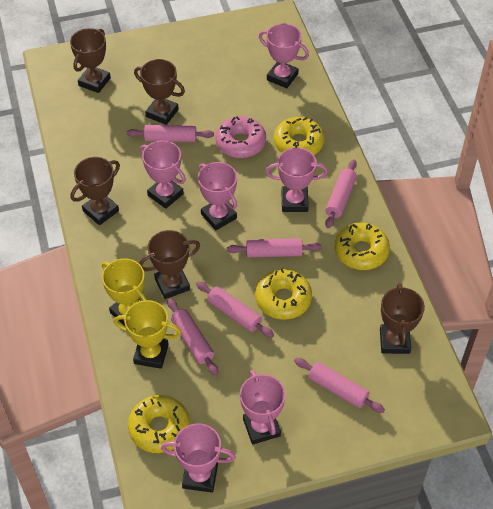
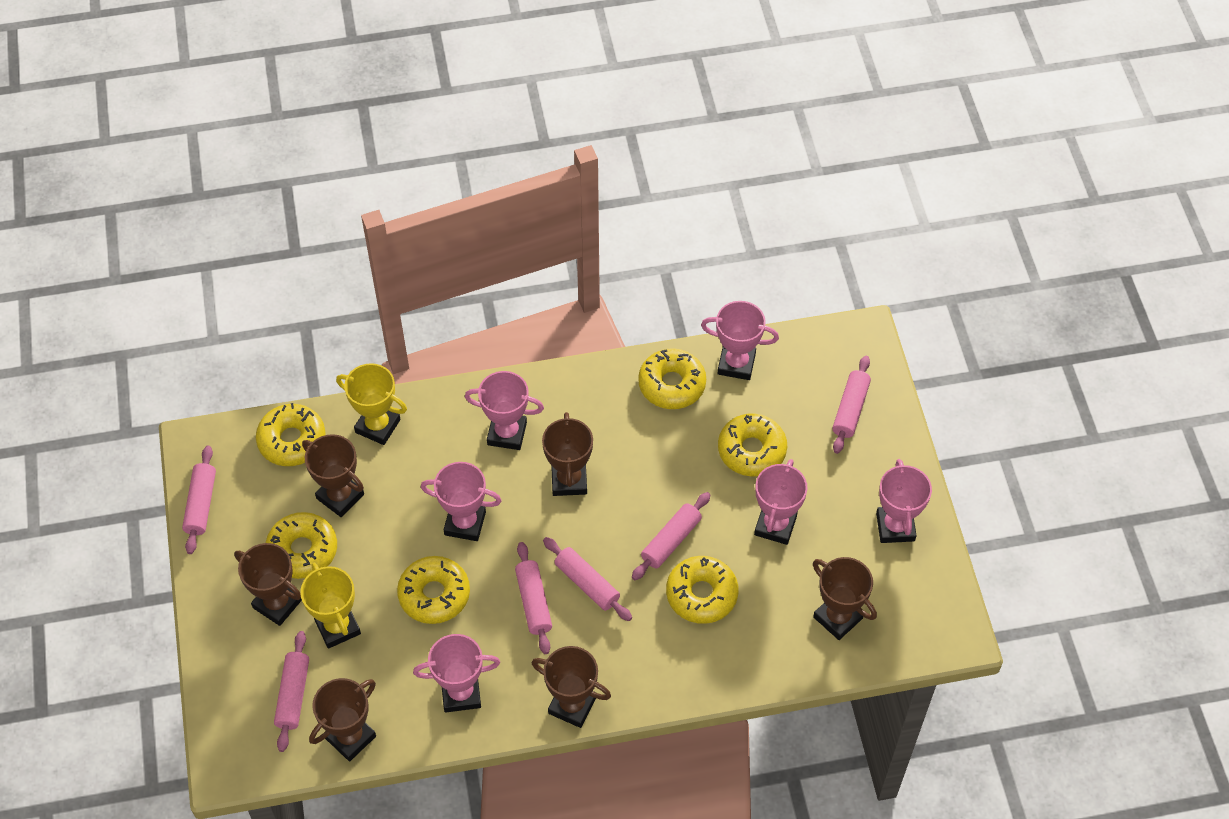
brown trophy: [70,28,111,93] [70,157,120,225] [134,59,185,125] [139,230,200,299] [380,283,425,354] = 5 -> [234,543,302,626] [302,434,364,517] [309,678,376,761] [532,646,611,728] [542,412,593,496] [813,557,877,640] = 6
pink donut: [215,116,266,158] = 1 -> none = 0
yellow donut: [128,395,190,453] [255,269,312,320] [274,117,325,155] [335,222,390,270] = 4 -> [256,403,326,466] [265,512,337,579] [397,556,470,624] [638,348,706,409] [666,556,738,624] [718,414,787,476] = 6

